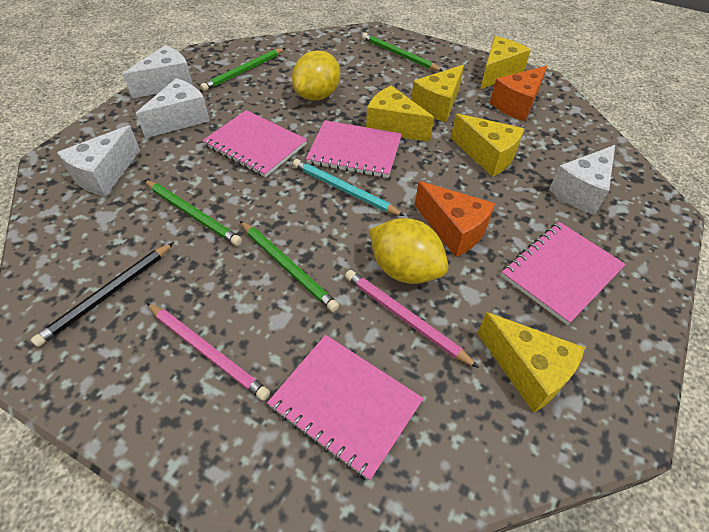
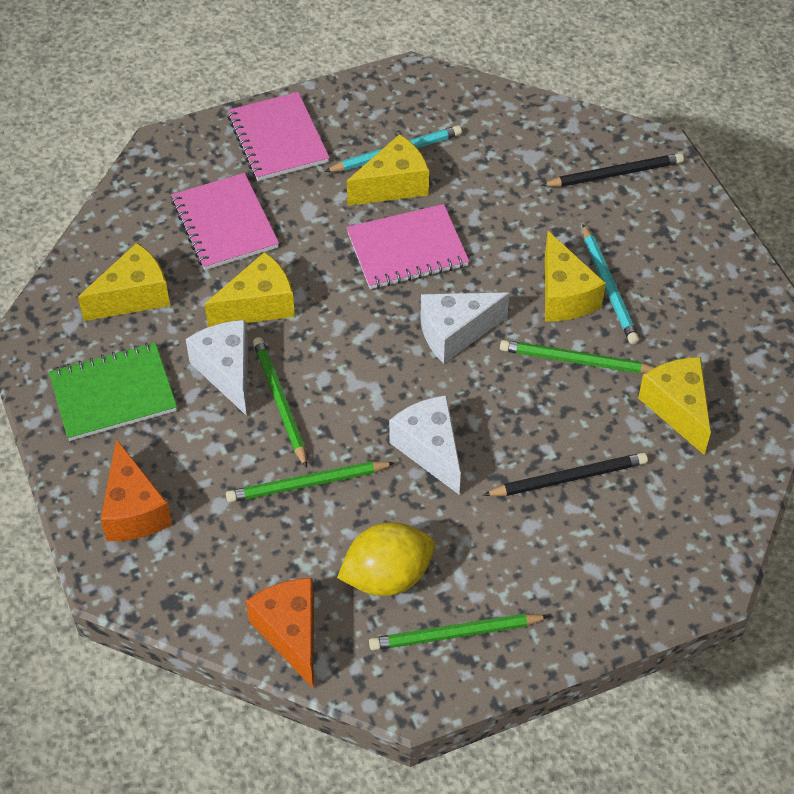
black pencil: [31,242,174,347] = 1 -> [483,453,648,496] [541,153,684,187] = 2
green notebook: none = 0 -> [49,343,177,441] = 1
pink notebook: [202,110,307,178] [267,335,424,481] [306,120,402,178] [501,222,626,325] = 4 -> [171,173,279,270] [227,92,330,181] [346,204,469,289] = 3
pink pencil: [147,303,270,401] [345,270,479,368] = 2 -> none = 0
turquoise pencil: [293,159,405,216] = 1 -> [324,125,462,172] [582,224,639,344] = 2
white cheese: [57,125,140,197] [123,45,193,99] [136,78,210,138] [549,145,615,215] = 4 -> [186,320,248,416] [389,395,461,494] [421,292,510,363] = 3
yellow lemon: [292,50,340,101] [369,218,448,284] = 2 -> [337,522,435,596] = 1

